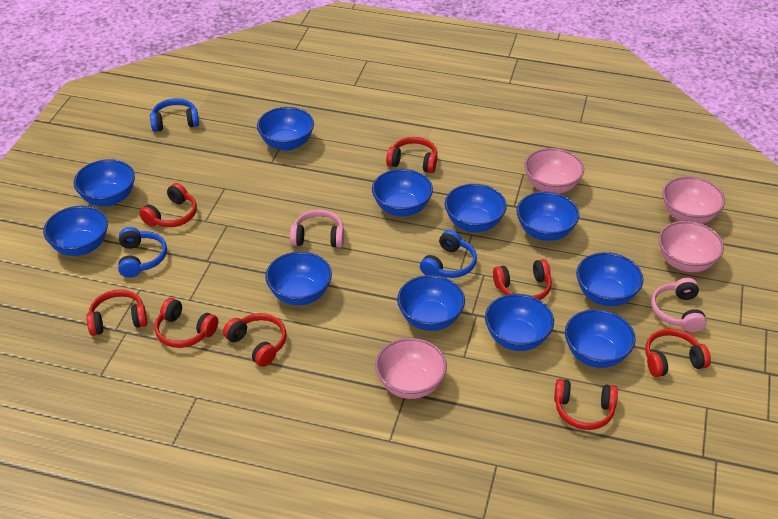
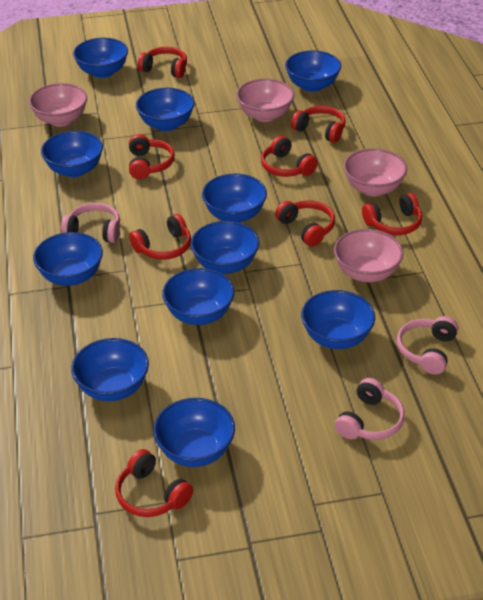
blue headphones: [118,227,167,278] [150,98,199,132] [420,230,477,278] = 3 -> none = 0
pink headphones: [290,209,344,248] [651,278,707,332] = 2 -> [61,203,120,243] [335,378,405,440] [397,316,458,375] = 3

